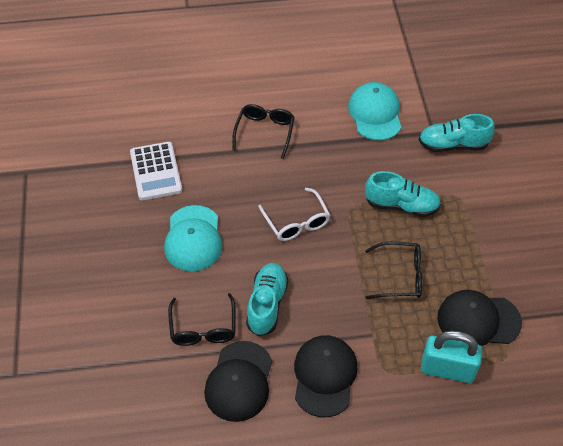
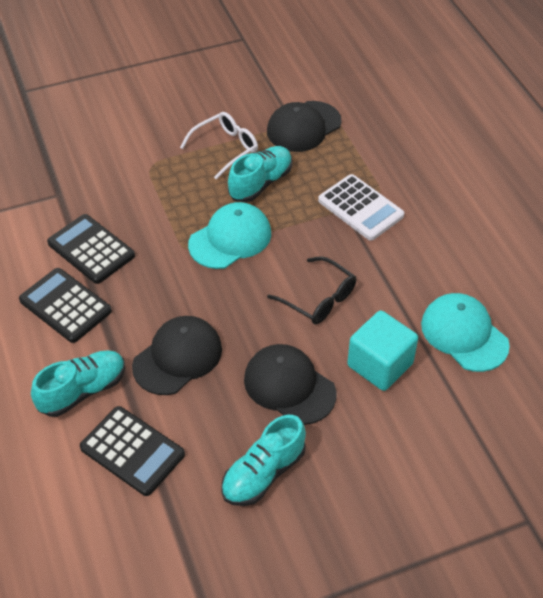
black calculator: none = 0 -> [19,268,112,343] [47,214,135,284] [80,406,185,496] = 3
black glasses: [168,293,236,346] [232,104,295,159] [365,241,422,299] = 3 -> [267,256,356,324] = 1
turquoise cube: none = 0 -> [347,310,418,391] = 1
turquoise padlock: [421,331,482,383] = 1 -> none = 0

